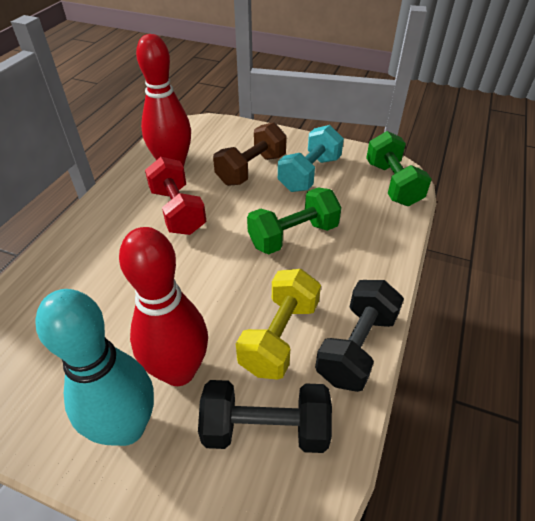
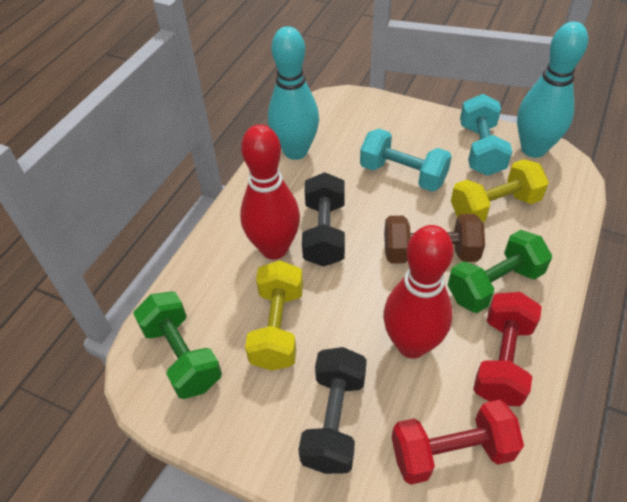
red dumbbell: [145,157,206,235] = 1 -> [392,400,524,485] [473,292,542,406] = 2
turquoise bowling pin: [35,289,154,446] = 1 -> [268,26,319,160] [517,22,588,158] = 2
turquoise dumbbell: [278,125,344,192] = 1 -> [360,128,452,192] [460,94,512,176] = 2
yellow dumbbell: [236,269,321,380] = 1 -> [245,260,303,371] [451,159,549,222] = 2

